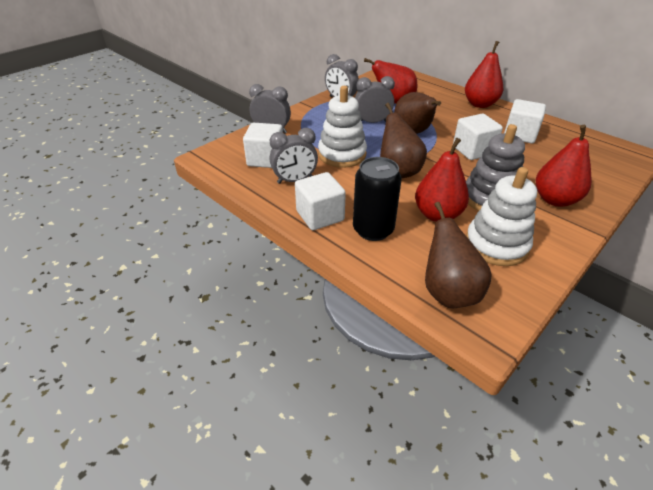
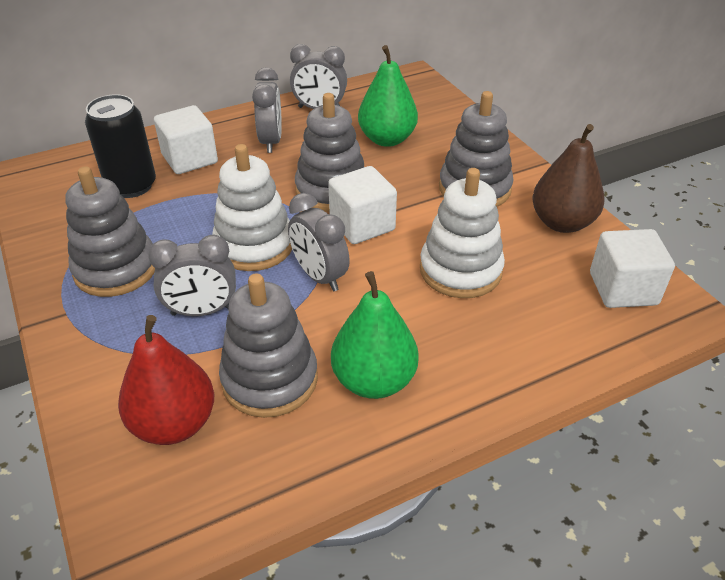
brown pear: [380,103,427,178] [394,92,441,134] [425,202,492,308] = 3 -> [532,124,605,233] = 1
green pear: none = 0 -> [331,271,419,399] [358,45,418,147] = 2
grey stacking toy: [466,124,525,211] = 1 -> [65,166,155,297] [219,273,318,418] [295,93,364,212] [439,91,514,206] = 4
red pear: [364,58,417,104] [415,138,469,222] [465,41,503,108] [536,125,592,207] = 4 -> [118,315,214,445] = 1
white cube: [243,123,283,168] [295,172,346,230] [453,114,503,160] [504,99,546,143] = 4 -> [154,105,218,174] [328,166,397,244] [590,229,675,308] = 3

